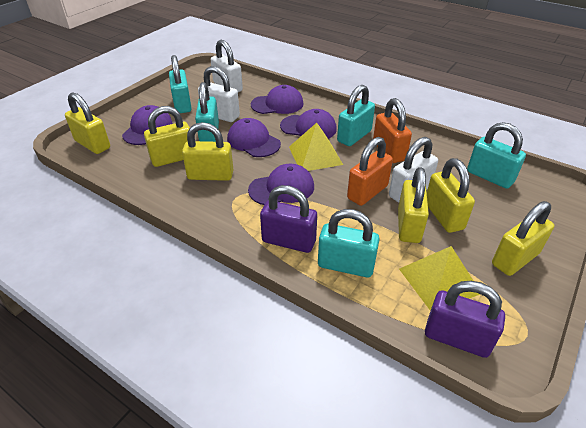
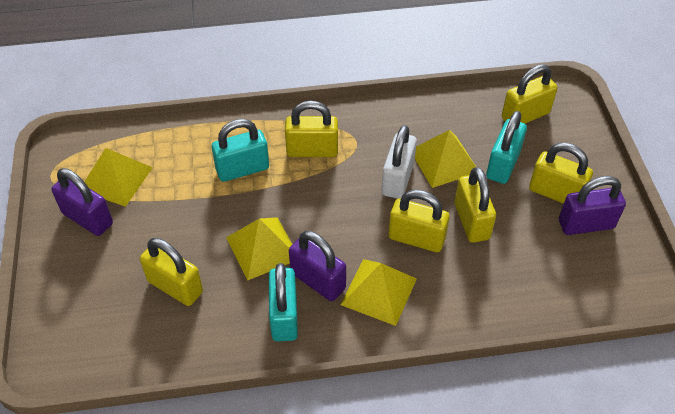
orange padlock: [347,137,393,206] [373,98,412,163] = 2 -> none = 0
purple cap: [122,105,173,145] [227,118,281,157] [248,164,314,205] [251,85,304,114] [280,109,337,139] = 5 -> none = 0
purple padlock: [260,185,317,253] [425,281,505,358] = 2 -> [52,168,113,236] [289,231,346,301] [559,176,626,235] = 3
turquoise padlock: [169,55,192,113] [195,82,219,142] [318,209,380,278] [337,85,375,146] [467,122,526,188] = 5 -> [212,119,269,182] [269,263,298,341] [486,111,527,184] = 3
white padlock: [198,66,240,122] [211,40,243,92] [389,137,438,203] = 3 -> [382,125,417,199] = 1
yellow pyramid: [289,123,343,171] [399,246,480,311] = 2 -> [84,148,153,207] [226,217,292,280] [340,259,417,326] [415,130,476,188] = 4

